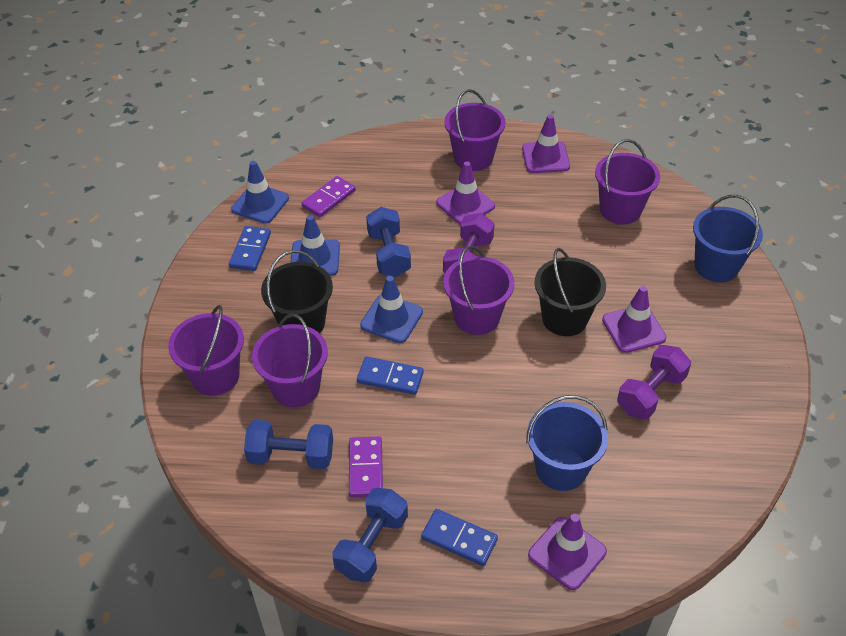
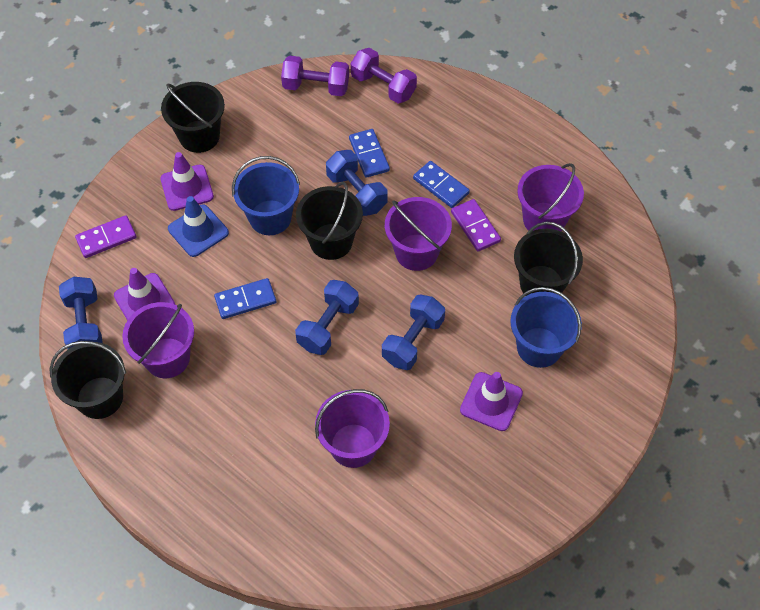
black bucket: [261,250,333,333] [534,248,606,336] = 2 -> [50,341,126,419] [161,82,225,153] [296,182,363,260] [514,222,583,296] = 4
blue dumbbell: [244,420,333,469] [332,488,408,583] [366,207,411,277] = 3 -> [59,277,103,349] [295,280,359,355] [326,150,388,216] [382,294,445,370] = 4
blue traffic cone: [231,161,289,224] [291,215,340,276] [360,276,423,343] = 3 -> [168,196,229,257] = 1
purple bucket: [168,305,244,396] [252,314,328,408] [443,245,515,335] [444,89,506,171] [595,139,660,225] = 5 -> [122,302,194,378] [315,389,390,468] [385,197,452,271] [517,163,584,231] = 4
purple traffic cone: [436,161,495,225] [522,115,570,173] [528,514,607,590] [602,286,666,353] = 4 -> [114,268,175,320] [160,152,214,211] [460,372,523,431] = 3

